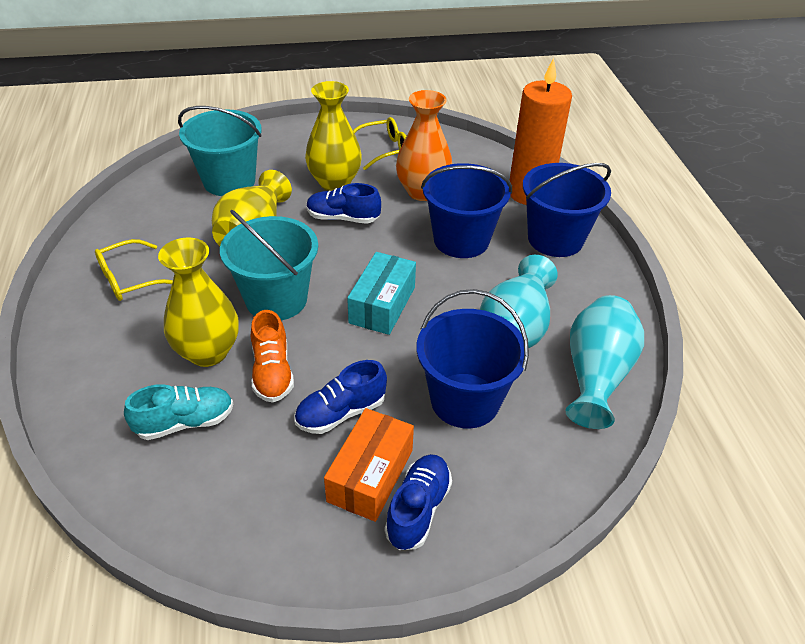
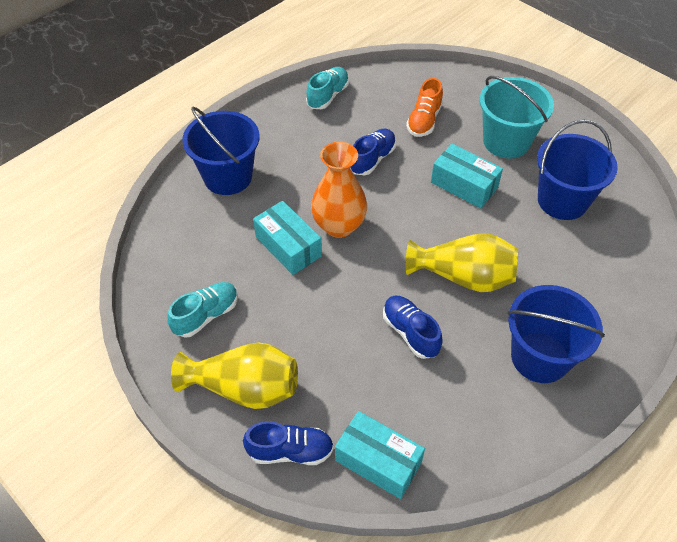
orange box: [324,408,414,522] = 1 -> none = 0
orange candle: [509,58,572,205] = 1 -> none = 0
turquoise box: [347,252,416,335] = 1 -> [253,201,322,275] [335,411,425,499] [431,144,503,208] = 3
turquoise bucket: [178,106,262,196] [220,210,318,321] = 2 -> [480,76,554,159] = 1
turquoise shoe: [124,384,233,440] = 1 -> [167,282,238,338] [306,67,349,109] = 2
turquoise vase: [480,255,558,348] [566,295,644,429] = 2 -> none = 0
yellow glasses: [95,239,173,301] [353,117,406,170] = 2 -> none = 0
yellow vase: [158,237,239,367] [212,170,292,246] [305,81,362,191] = 3 -> [171,343,298,409] [406,233,518,292] = 2

